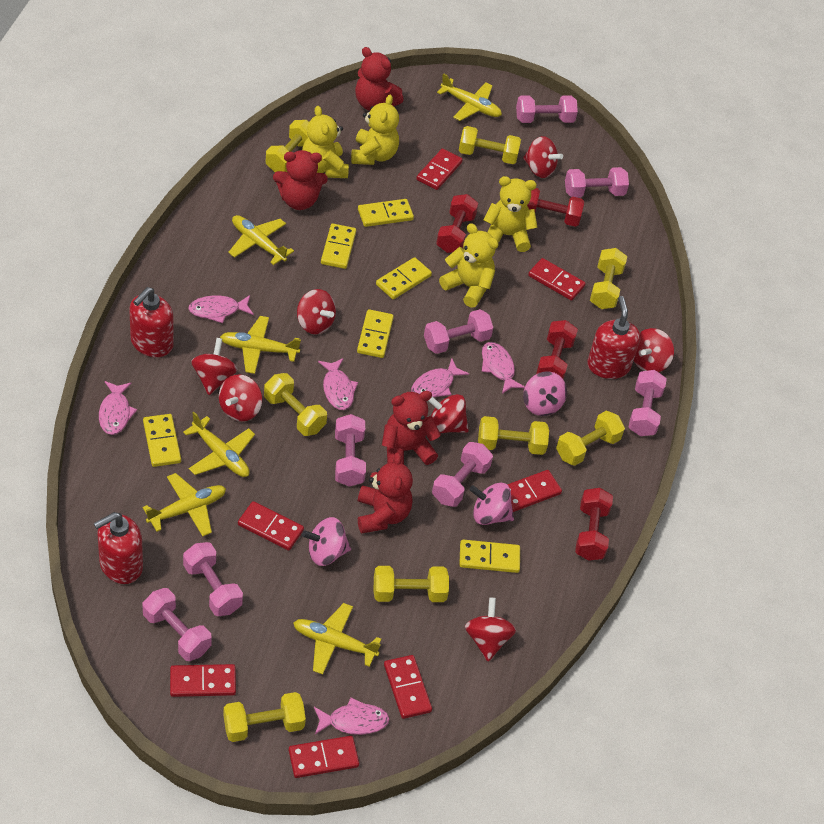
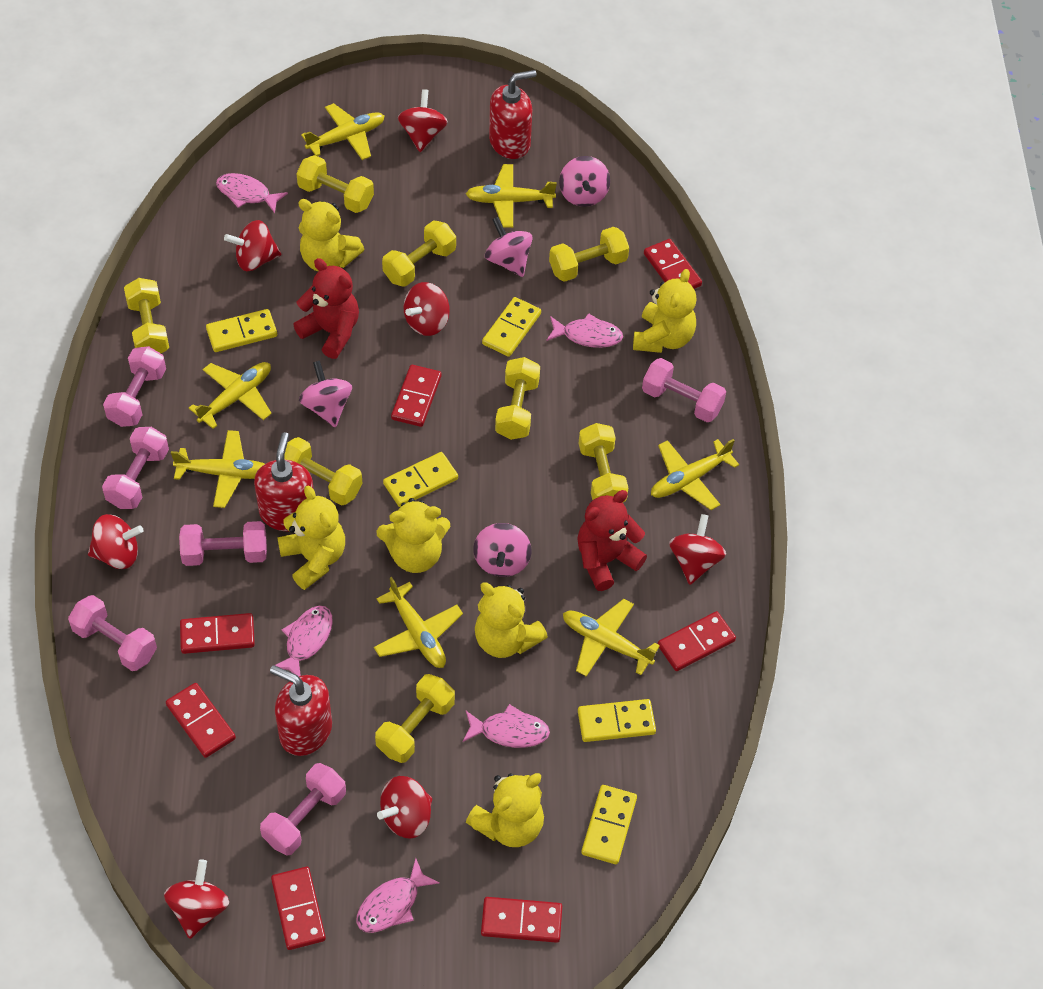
pink dumbbell: [142,588,212,661] [183,542,243,616] [335,414,366,487] [424,309,493,354] [432,442,493,507] [516,96,578,123] [565,167,629,198] [629,370,667,436] = 8 -> [68,595,157,671] [102,427,169,509] [103,346,166,427] [179,521,267,566] [260,763,346,856] [642,358,726,422] = 6
pink fish: [99,381,137,435] [188,295,254,323] [314,698,390,735] [318,358,358,410] [411,358,469,398] [482,342,525,394] = 6 -> [216,173,288,213] [275,606,333,677] [357,858,440,933] [462,704,550,748] [546,313,623,348] = 5
pink spinning top: [302,517,351,566] [469,483,514,525] [523,372,567,416] = 3 -> [299,361,352,427] [473,523,531,577] [485,217,533,277] [559,156,610,207] = 4
red dumbbell: [436,194,478,253] [527,188,584,227] [536,320,578,380] [575,488,613,561] = 4 -> none = 0
red teddy bear: [273,150,328,210] [355,47,404,111] [358,452,413,534] [382,391,441,465] = 4 -> [293,258,359,359] [577,490,647,591] = 2
yellow domino: [143,414,181,467] [321,224,356,269] [357,309,394,358] [358,199,414,227] [376,257,432,299] [459,540,520,573] = 6 -> [206,309,277,352] [383,452,458,507] [482,297,541,357] [578,699,656,742] [581,785,637,864] = 5
yellow plane: [143,473,226,536] [183,412,255,477] [220,316,301,374] [228,215,294,265] [293,603,381,675] [437,73,502,121] = 6 -> [171,430,265,508] [189,362,272,429] [301,103,385,160] [374,577,463,668] [466,164,557,228] [563,599,660,677] [651,439,739,510] = 7
yellow teddy bear: [302,106,349,178] [351,95,399,165] [439,223,499,308] [484,176,538,252] = 4 -> [277,486,345,590] [298,199,364,271] [376,498,450,573] [466,773,544,847] [475,583,548,658] [633,269,697,353] = 6

